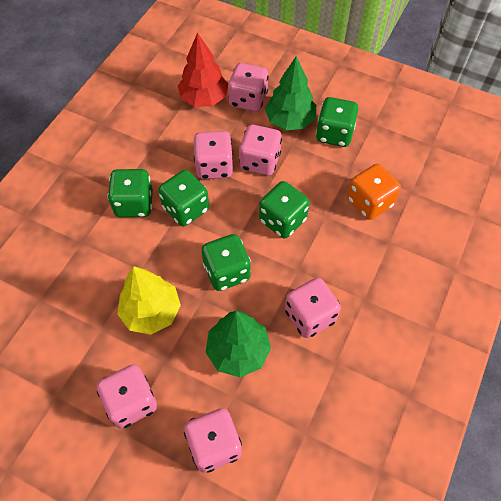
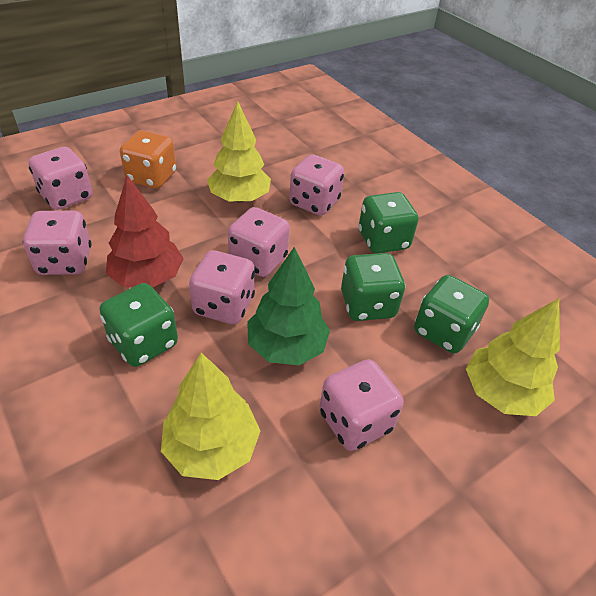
green dice: [107,169,153,217] [158,170,209,226] [201,234,251,291] [259,181,310,238] [316,97,358,147] = 5 -> [99,283,178,367] [341,253,405,321] [359,192,418,254] [414,275,489,353] = 4
green tree: [206,311,271,377] [265,56,316,130] = 2 -> [247,247,330,365] = 1
yellow tree: [117,266,181,335] = 1 -> [161,353,260,480] [207,101,271,203] [466,298,560,416] = 3

